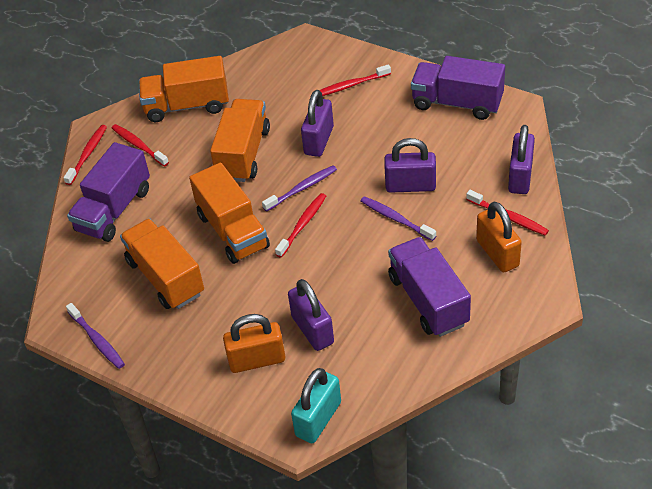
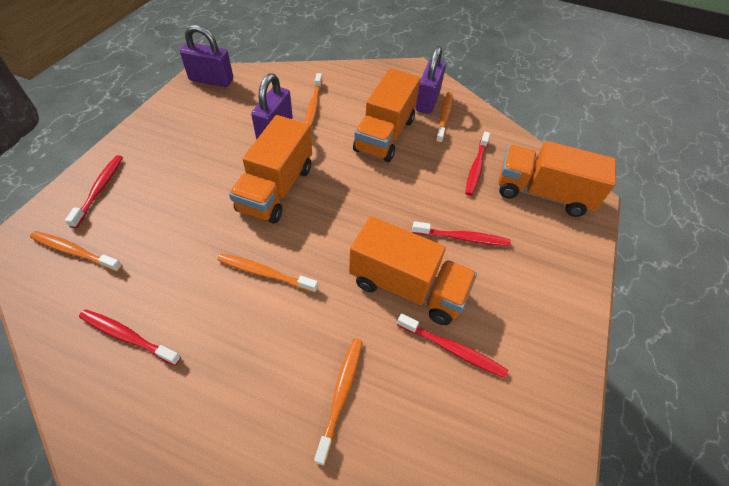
orange padlock: [223,314,285,373] [476,202,522,272] = 2 -> none = 0
orange toothbrush: none = 0 -> [30,231,123,272] [218,253,318,293] [305,73,322,127] [314,338,363,465] [436,92,453,144] = 5
purple padlock: [288,279,334,351] [301,90,334,157] [384,138,436,193] [508,125,535,194] = 4 -> [180,25,233,87] [251,73,293,140] [415,46,446,114] = 3
purple toothbrush: [66,303,125,369] [262,165,337,212] [360,196,436,241] = 3 -> none = 0
purple truck: [67,142,150,242] [388,237,471,337] [411,56,505,120] = 3 -> none = 0
turquoise padlock: [291,368,341,443] = 1 -> none = 0

